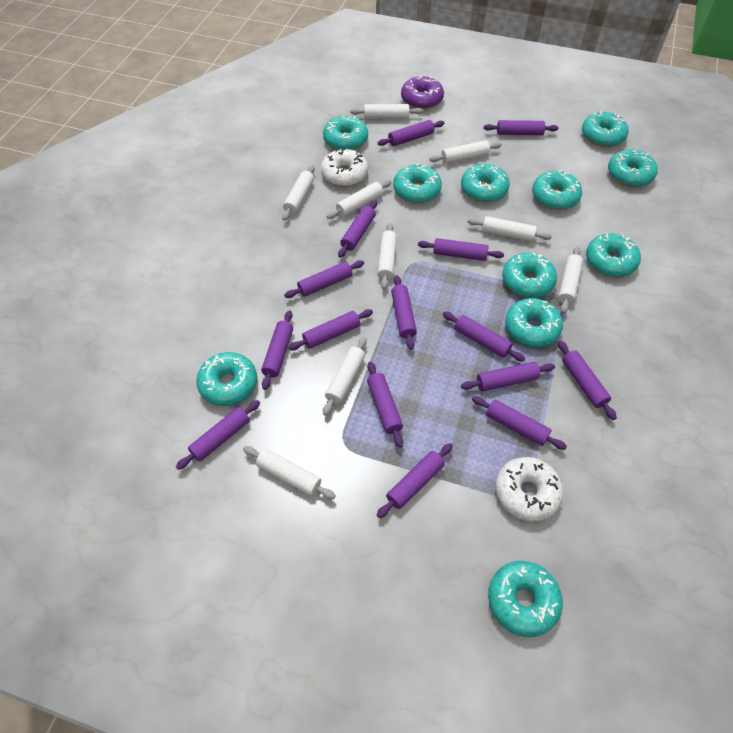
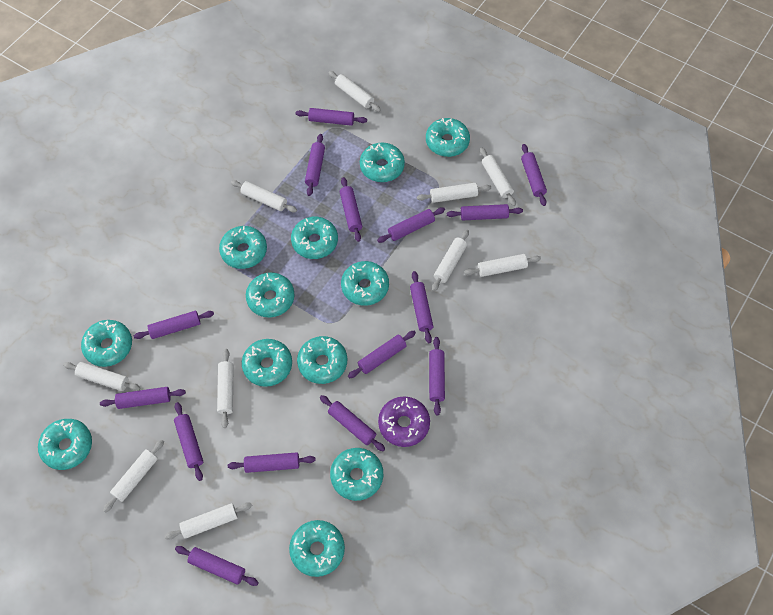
turquoise donut: [196,352,257,406] [323,115,368,150] [393,164,442,203] [461,164,510,202] [488,561,563,637] [502,253,557,298] [505,298,563,347] [532,170,582,210] [582,111,629,147] [586,233,641,277] [608,149,658,187] = 11 -> [38,419,92,470] [81,320,132,367] [219,226,267,269] [242,339,292,387] [246,272,295,317] [289,520,345,577] [291,217,338,259] [297,336,347,384] [330,448,383,501] [341,261,389,306] [360,143,405,182] [426,118,470,157] = 12
white donut: [321,148,368,187] [496,457,563,522] = 2 -> none = 0
white rolling pin: [243,446,336,499] [282,165,315,221] [323,337,367,416] [327,180,392,219] [350,104,423,119] [377,223,397,289] [430,140,502,164] [468,216,552,242] [558,247,583,314] = 9 -> [63,362,140,391] [103,440,164,513] [165,502,252,540] [217,349,234,428] [231,180,297,212] [329,71,381,112] [417,183,491,203] [432,230,469,292] [464,254,541,277] [480,148,516,206] = 10

